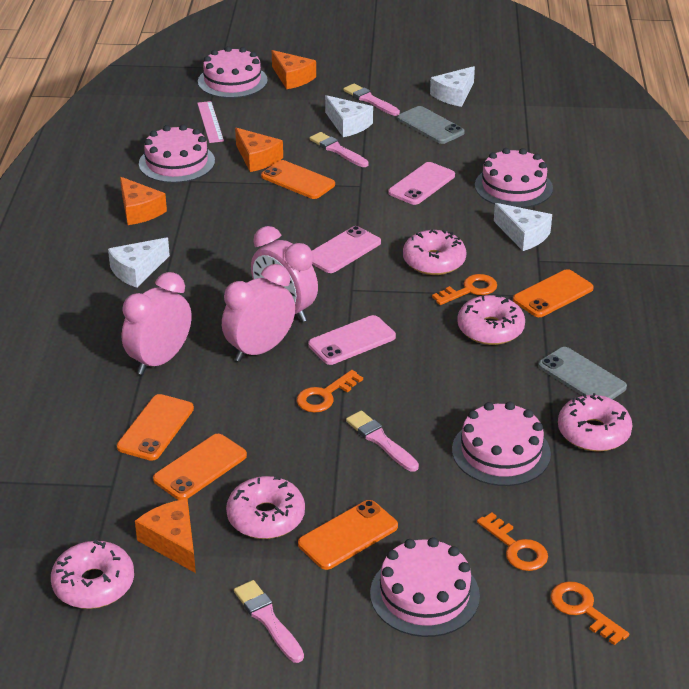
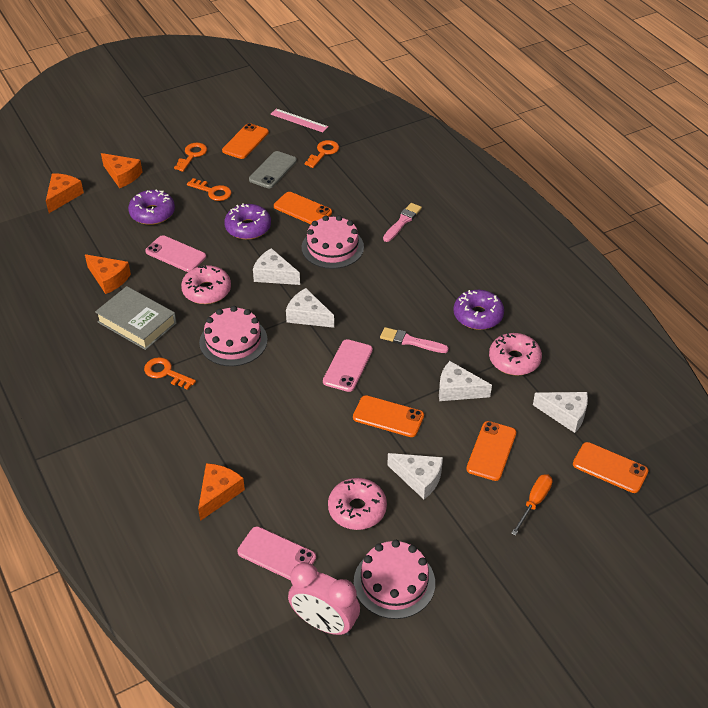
grey book: none = 0 -> [95,286,177,350] = 1
grey phone: [397,106,465,144] [538,347,627,399] = 2 -> [249,151,297,188] = 1
orange screwdriver: none = 0 -> [511,474,553,536] = 1
pink brush: [234,580,304,663] [309,132,369,167] [343,84,400,116] [346,411,419,472] = 4 -> [380,327,449,353] [383,203,422,242] = 2
pink cake: [139,124,215,183] [198,46,268,98] [370,537,480,637] [452,402,551,486] [475,148,553,208] = 5 -> [199,306,268,366] [302,215,364,269] [354,540,435,619] = 3
pink clock: [122,272,191,375] [222,264,295,362] [251,226,318,322] = 3 -> [288,562,360,636] = 1
pink donut: [51,540,134,609] [226,476,305,539] [403,229,466,275] [457,295,525,345] [558,393,633,452] = 5 -> [181,265,231,304] [328,478,387,530] [489,333,542,376] = 3
purple donut: none = 0 -> [128,190,175,225] [224,203,271,240] [453,290,504,330] = 3
white cheese: [108,237,170,288] [325,95,373,137] [430,66,475,107] [494,203,552,251] = 4 -> [253,248,300,285] [286,288,334,328] [387,453,443,499] [439,361,492,401] [533,392,588,433] = 5

